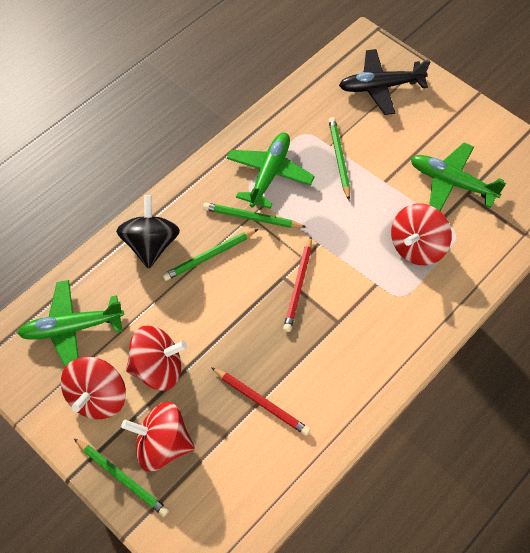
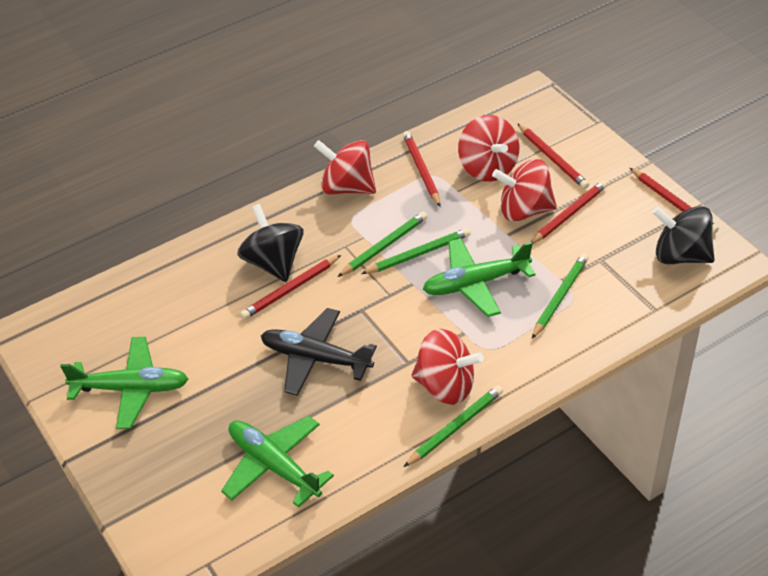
black spinning top: [116,195,180,269] = 1 -> [237,204,304,282] [652,206,715,264] = 2
red pencil: [211,367,310,436] [283,236,312,332] = 2 -> [240,255,341,319] [403,131,441,207] [517,123,589,189] [530,180,607,244] [630,168,719,234] = 5

